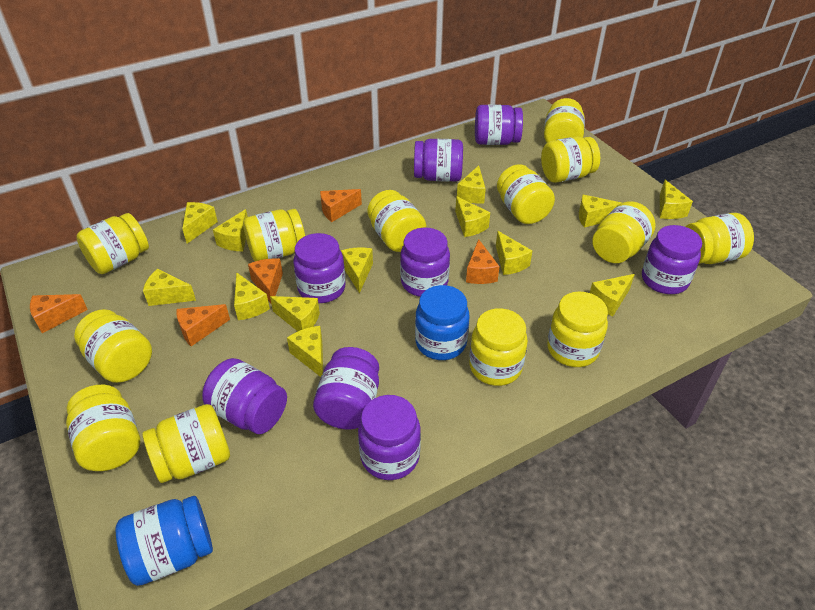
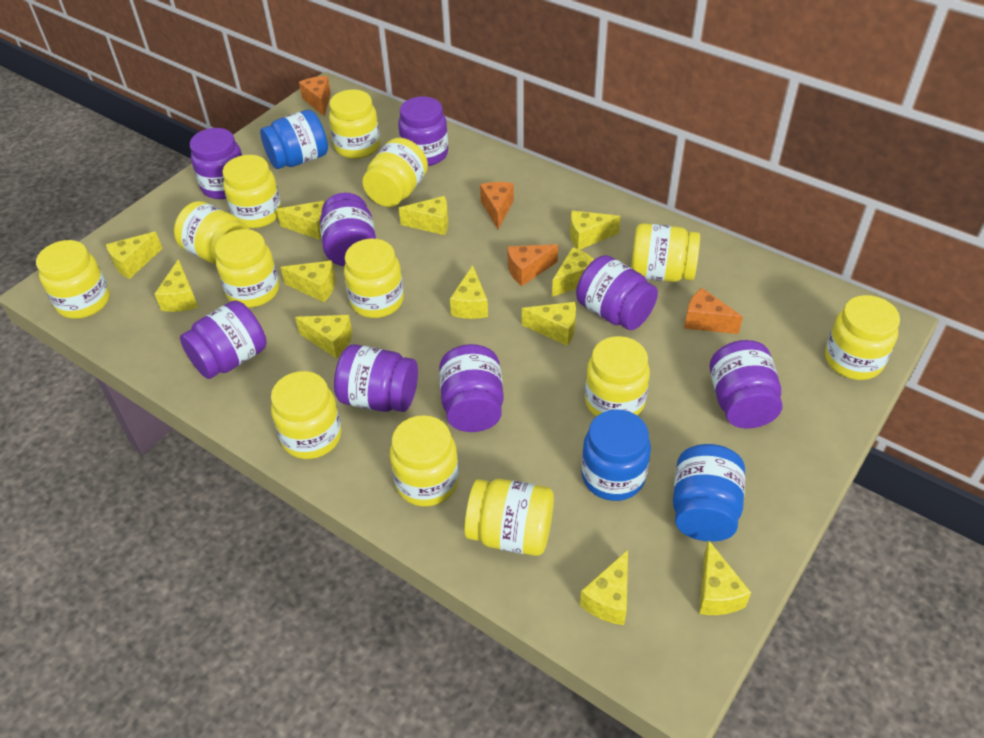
blue jar: [116,496,213,586] [415,285,470,360] = 2 -> [260,110,328,169] [581,409,651,501] [673,444,745,542] = 3
orange cheese: [30,294,88,333] [176,304,230,346] [248,258,283,305] [320,189,362,222] [466,239,500,284] = 5 -> [299,76,331,117] [480,182,514,229] [507,244,558,286] [684,288,743,334] = 4
yellow cheese: [143,269,196,306] [182,202,218,244] [213,209,248,251] [234,272,270,320] [270,296,320,331] [287,326,323,377] [341,247,373,293] [455,196,490,237] [457,165,486,204] [496,231,532,275] [579,194,622,228] [590,274,635,317] [660,180,693,219] = 13 -> [106,232,163,279] [155,259,198,312] [276,201,325,240] [280,261,335,302] [295,315,352,358] [399,196,448,235] [450,265,488,319] [522,302,576,346] [552,247,595,297] [570,211,620,250] [580,550,628,625] [699,540,751,615] = 12

